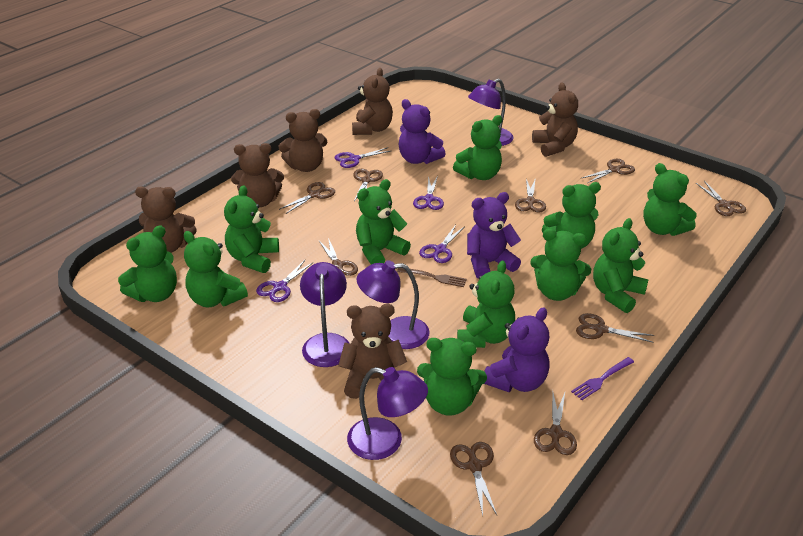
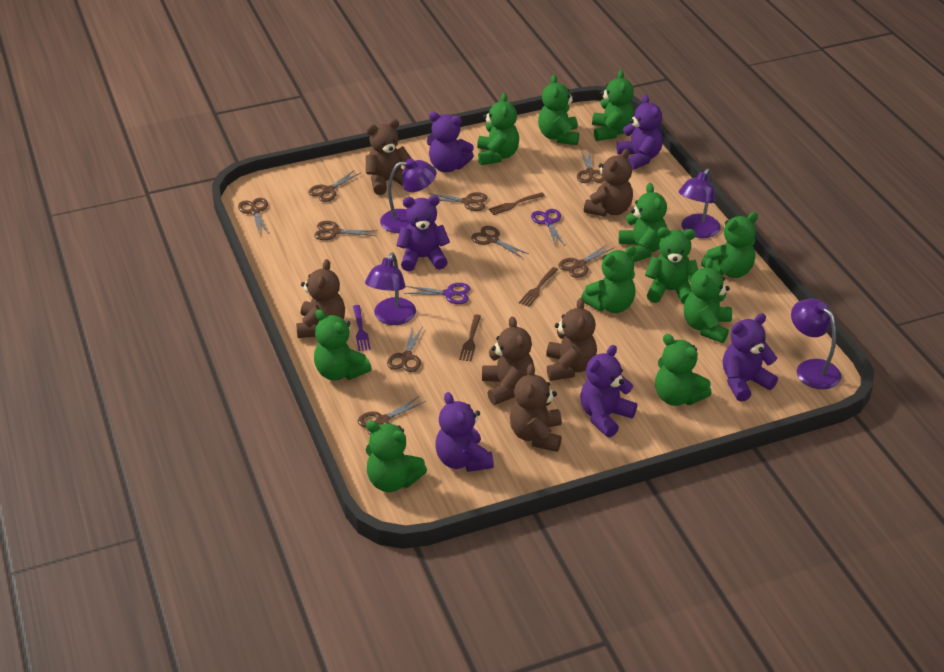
brown fork: [397,268,467,287] = 1 -> [459,314,481,361] [488,192,545,215] [519,267,558,307] = 3
purple scissors: [256,260,314,302] [335,147,391,168] [413,175,444,210] [419,225,465,263] = 4 -> [404,283,470,304] [531,209,565,246] = 2
purple teddy bear: [399,99,445,164] [467,192,521,279] [484,307,550,392] = 3 -> [396,195,450,271] [427,112,474,172] [436,392,494,472] [580,345,637,437] [616,95,663,170] [723,313,778,402] = 6

